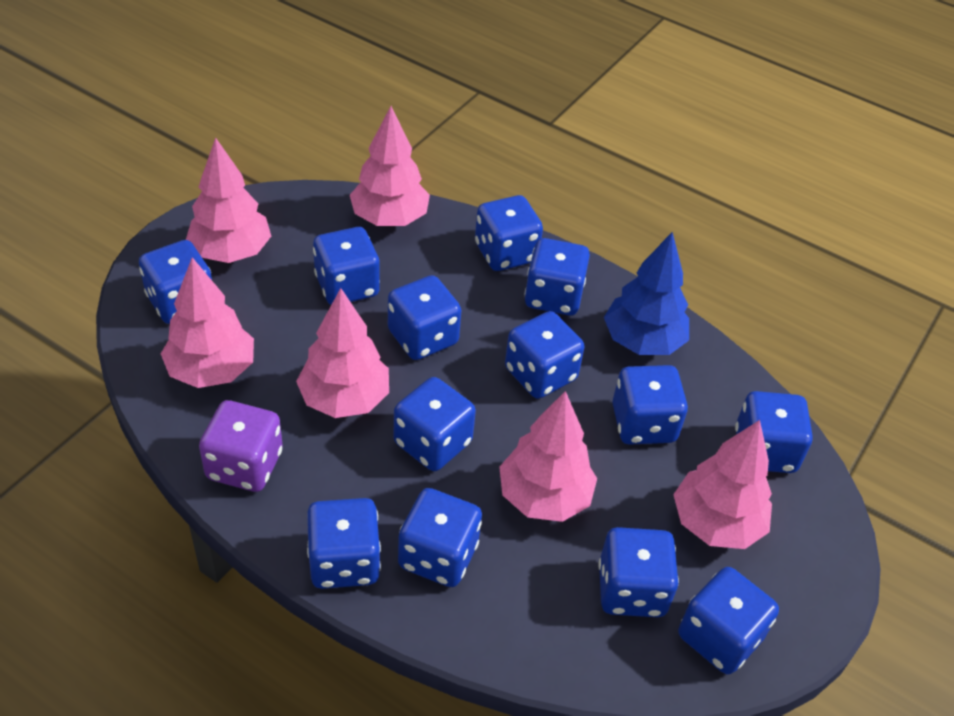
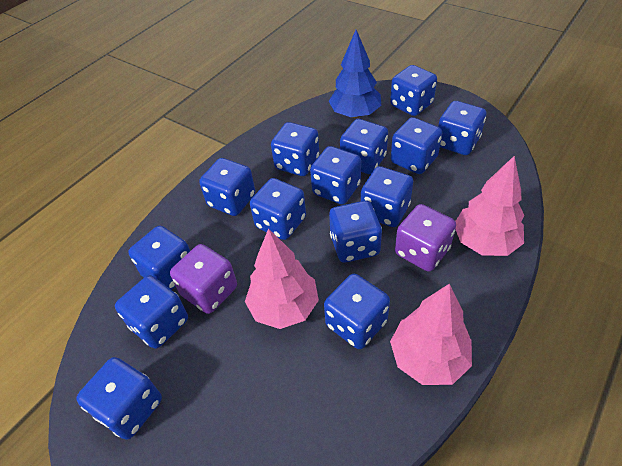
blue dice: [139,240,212,324] [307,498,381,589] [313,227,380,305] [388,275,461,360] [393,377,476,471] [398,488,482,587] [475,195,543,271] [505,311,584,399] [524,238,590,315] [598,527,679,617] [612,365,688,445] [678,567,779,675] [735,391,813,473] = 13 -> [76,357,162,440] [115,275,188,349] [128,226,190,290] [199,158,255,216] [250,178,306,240] [271,122,319,176] [310,146,361,204] [324,274,390,349] [329,201,382,263] [340,119,388,174] [361,166,413,227] [390,65,437,116] [391,117,442,174] [438,101,486,155] = 14
pink tree: [161,257,254,388] [186,137,271,263] [296,288,389,418] [350,106,430,226] [499,391,597,522] [673,420,772,549] = 6 -> [245,228,319,329] [390,283,472,385] [456,156,524,256] = 3
purple dice: [199,400,283,492] = 1 -> [170,244,237,314] [395,204,456,272] = 2

